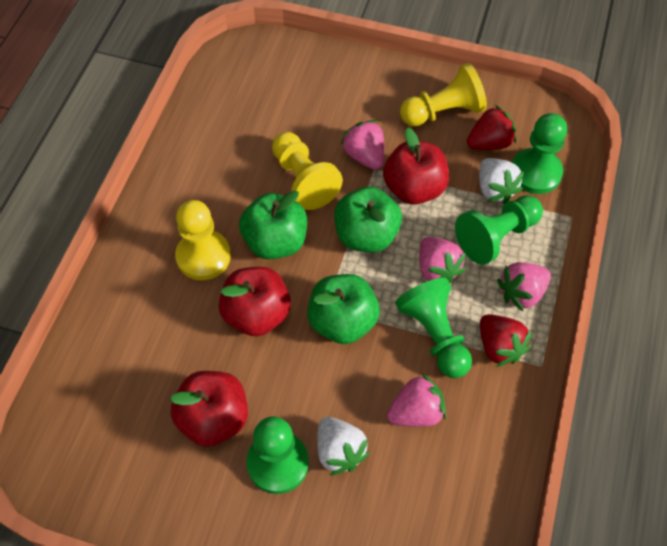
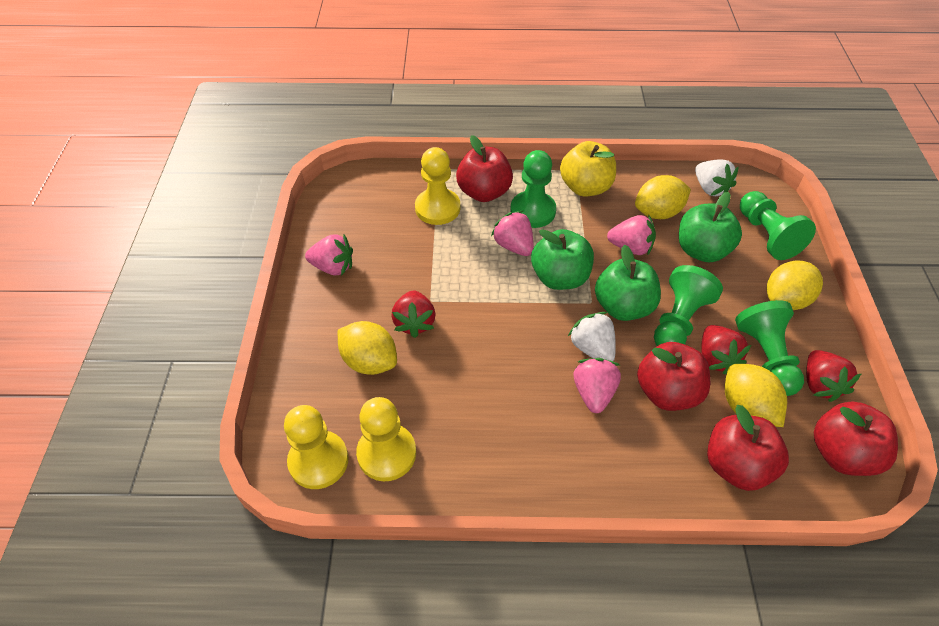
red apple: [170,371,248,447] [218,267,291,337] [383,128,449,205] = 3 -> [456,135,513,202] [637,342,710,411] [707,405,789,491] [814,402,898,476] = 4
red strawberry: [467,105,516,150] [480,314,532,367] = 2 -> [391,290,435,338] [701,325,751,375] [806,350,862,402] = 3
yellow apple: none = 0 -> [560,141,616,197] = 1
yellow lemon: none = 0 -> [338,321,397,375] [635,175,691,219] [725,364,787,427] [767,261,823,310] = 4

